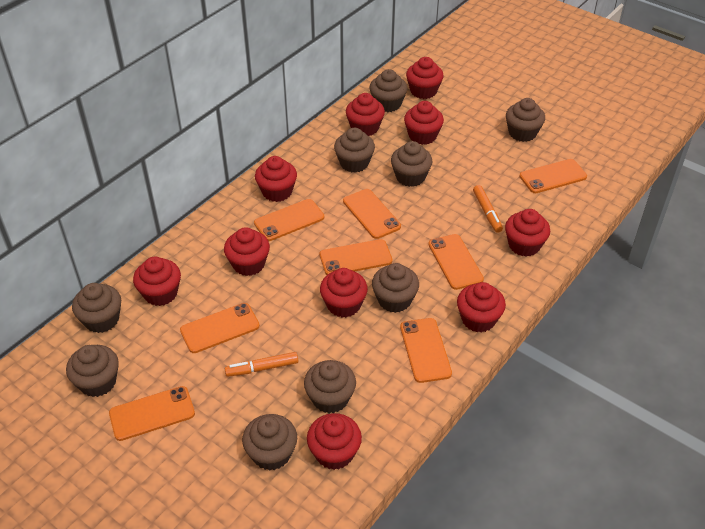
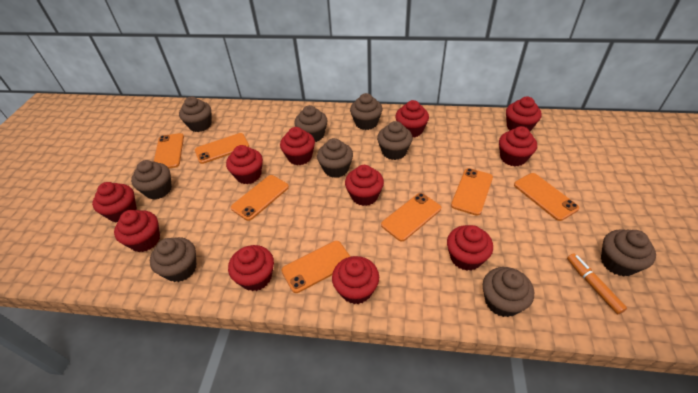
orange marker: [225,352,298,377] [473,185,503,233] = 2 -> [567,253,627,314] = 1
orange phone: [109,386,195,441] [180,303,260,353] [254,199,324,241] [319,239,392,275] [343,189,401,239] [400,318,452,383] [428,234,484,290] [519,159,587,193] = 8 -> [154,133,184,168] [195,133,249,164] [231,175,289,221] [281,241,351,293] [381,193,441,241] [451,168,493,216] [514,173,579,221] = 7
red cupcake: [133,257,181,306] [224,227,270,276] [255,156,297,202] [307,413,362,470] [320,268,368,318] [346,93,385,136] [404,101,444,145] [406,57,444,99] [457,282,506,333] [505,209,550,257] = 10 -> [92,182,137,223] [114,210,160,252] [226,145,263,184] [228,245,274,291] [280,127,315,165] [332,256,379,304] [345,165,384,206] [395,100,429,137] [447,225,493,271] [499,126,537,166] [506,97,542,131] = 11

